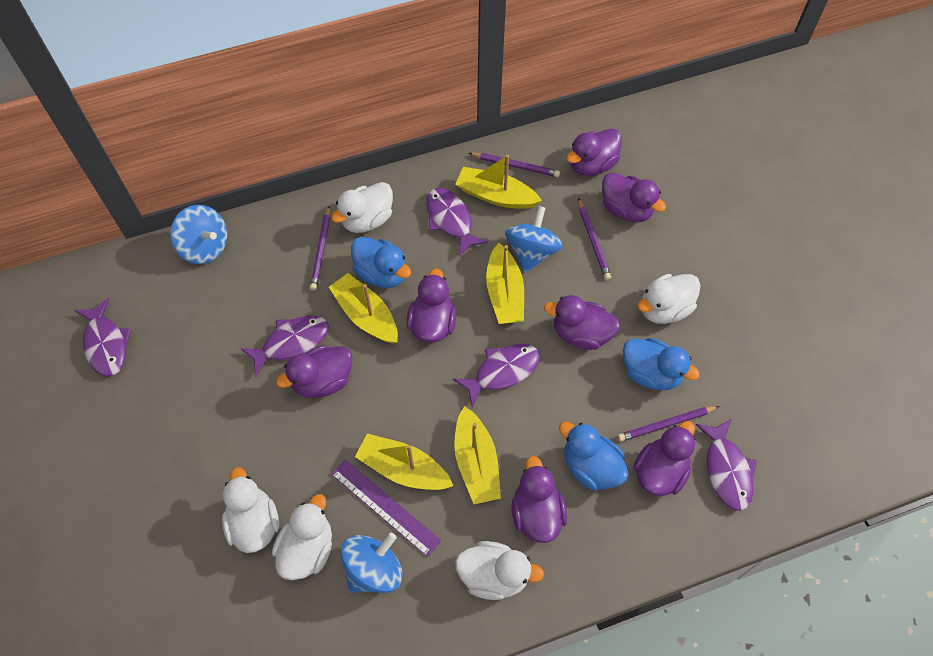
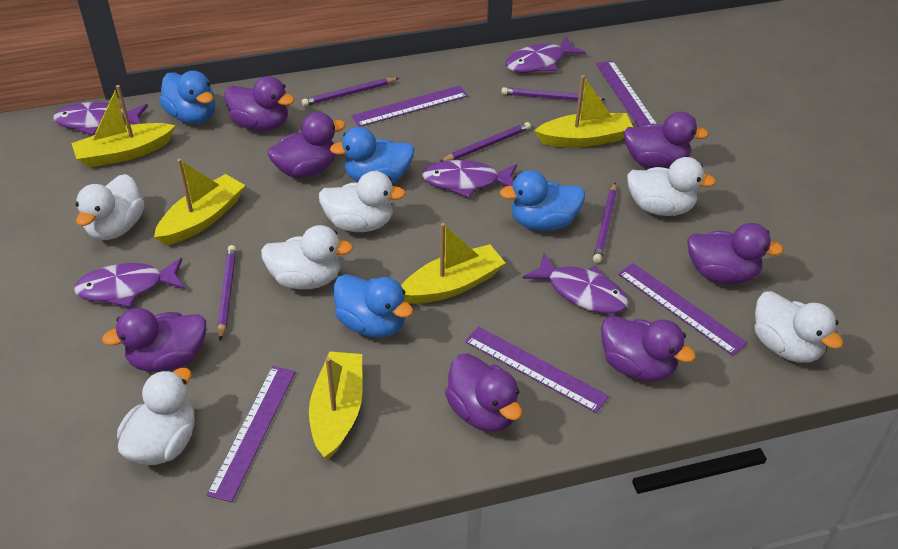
blue duck: [351,237,411,288] [559,422,629,491] [623,338,700,391] = 3 -> [159,71,215,124] [330,127,414,183] [333,274,413,338] [500,170,585,231] = 4
blue spinning top: [171,205,227,264] [340,533,403,593] [505,206,563,273] = 3 -> none = 0
purple pencil: [310,206,330,290] [469,153,560,177] [578,198,611,280] [618,406,719,442] = 4 -> [217,245,236,341] [302,78,399,106] [440,122,531,162] [501,87,606,101] [593,183,617,263] = 5
purple ruler: [331,459,441,557] = 1 -> [207,366,295,502] [351,85,468,127] [465,327,609,413] [596,60,657,127] [618,263,747,356] = 5
white duck: [222,467,279,553] [272,494,332,580] [331,182,393,233] [455,541,544,600] [637,274,700,324] = 5 -> [75,174,144,240] [117,368,194,465] [261,225,353,289] [319,171,406,232] [627,157,716,216] [755,291,843,362] = 6

